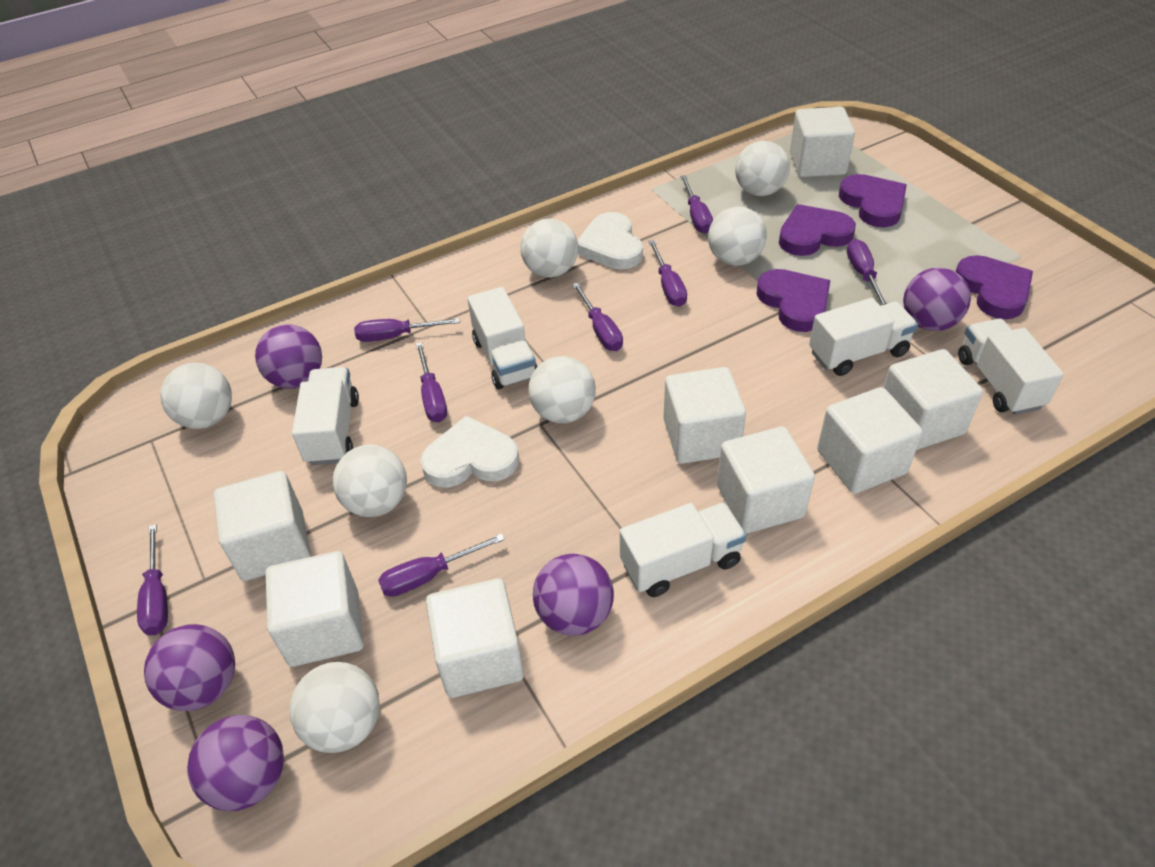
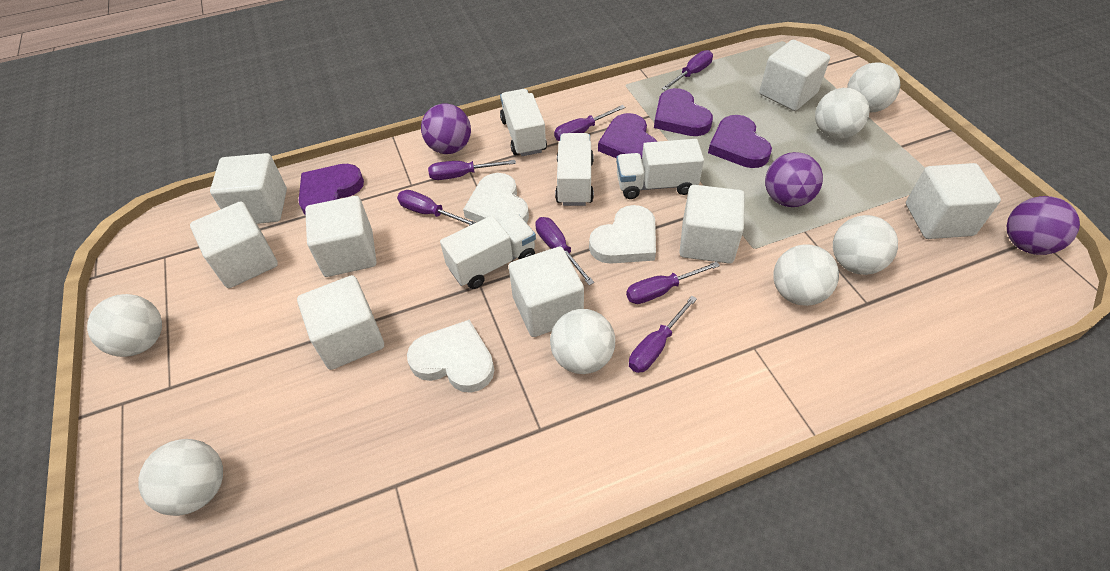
purple ball: [144,624,235,711] [187,715,284,811] [255,324,322,389] [533,554,614,636] [903,267,971,331] = 5 -> [421,103,471,154] [765,152,823,207] [1007,196,1080,255] = 3
purple screwdriver: [137,524,168,635] [354,318,460,342] [378,533,505,597] [416,342,447,422] [572,282,623,351] [648,240,687,307] [680,175,713,234] [847,239,887,305] = 8 -> [397,190,476,225] [428,160,516,180] [535,217,594,285] [554,105,625,141] [626,261,720,304] [629,296,697,373] [662,50,713,91] = 7
white heart: [420,416,519,488] [577,212,643,269] = 2 -> [407,320,494,393] [463,173,529,223] [589,205,656,264] = 3
white truck: [292,367,359,465] [467,287,538,389] [620,503,746,597] [809,298,918,376] [958,319,1064,415] = 5 -> [440,214,536,289] [500,89,547,156] [555,133,594,206] [616,139,704,199] = 4

